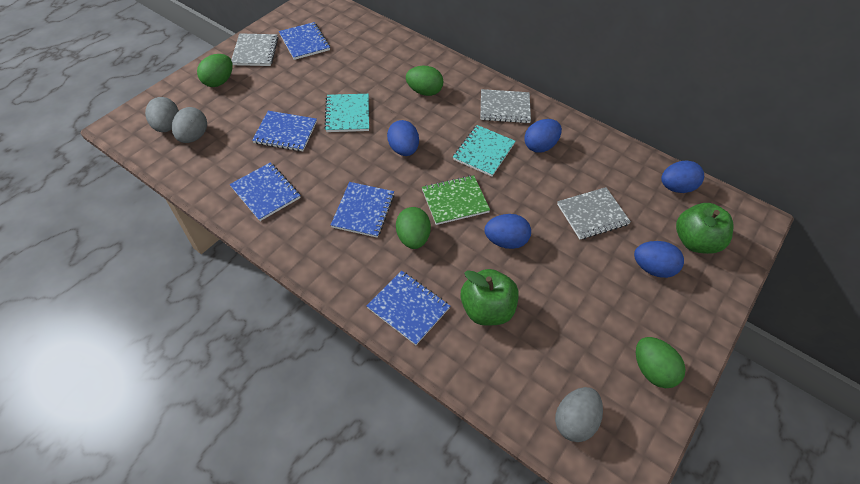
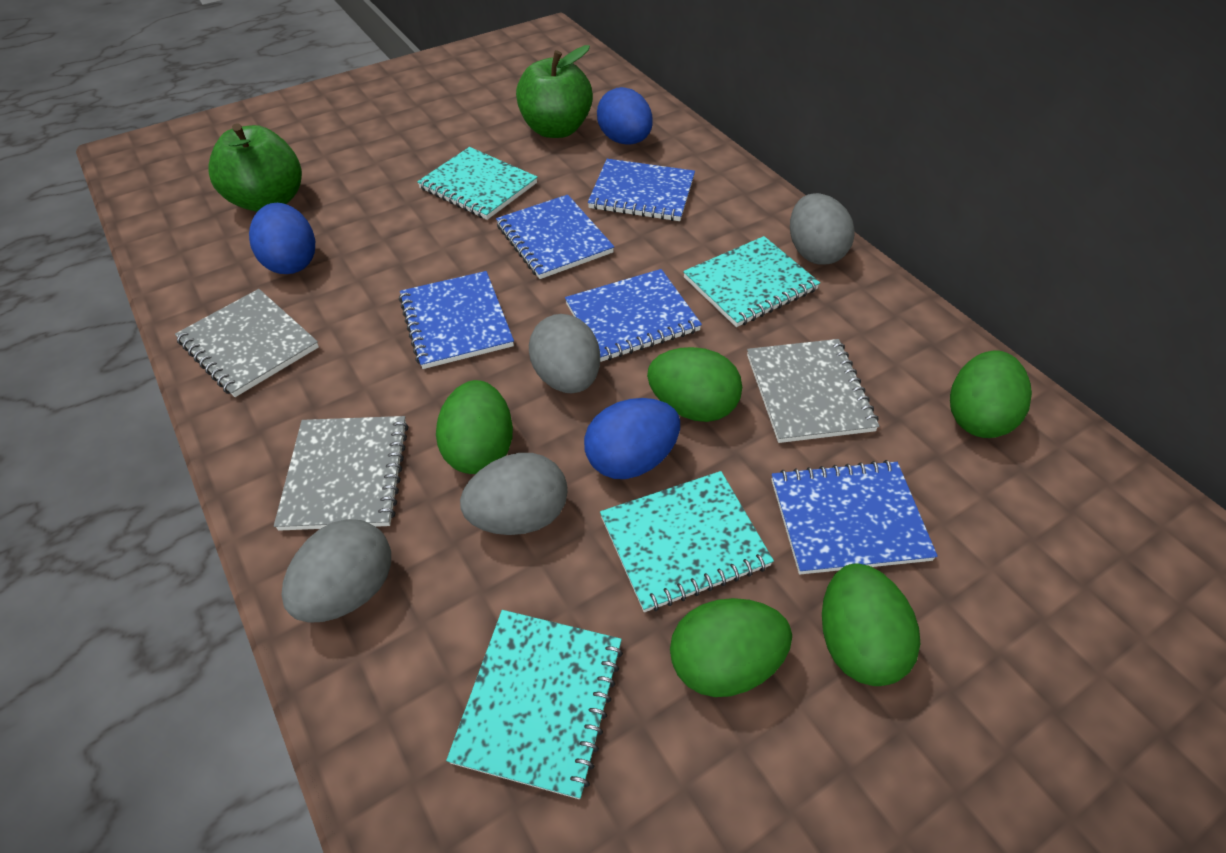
blue egg: [387,120,419,156] [485,214,531,249] [524,119,562,153] [634,241,684,278] [661,160,704,193] = 5 -> [249,203,315,274] [584,398,680,479] [597,87,653,145] = 3
green egg: [197,54,233,87] [396,207,431,249] [406,66,443,96] [636,337,686,388] = 4 -> [436,380,513,474] [647,347,742,422] [670,598,792,697] [822,563,920,686] [950,350,1032,438] = 5
green notebook: [422,175,490,225] = 1 -> none = 0
grey egg: [145,97,179,132] [172,107,207,143] [555,387,603,442] = 3 -> [282,519,391,623] [460,453,568,535] [529,314,600,393] [790,193,855,265] = 4
turquoise notebook: [324,94,369,132] [453,125,515,176] = 2 -> [417,147,538,220] [446,610,623,799] [600,471,774,612] [683,236,820,327] = 4

